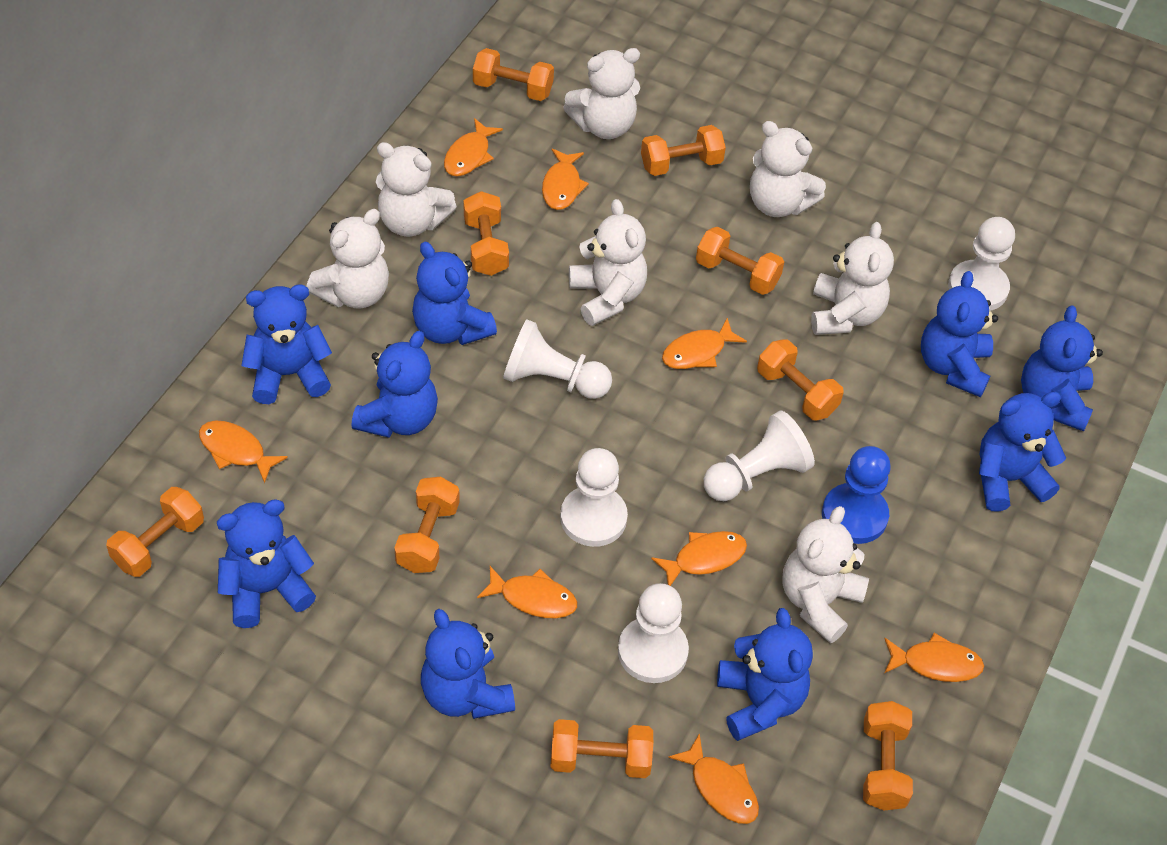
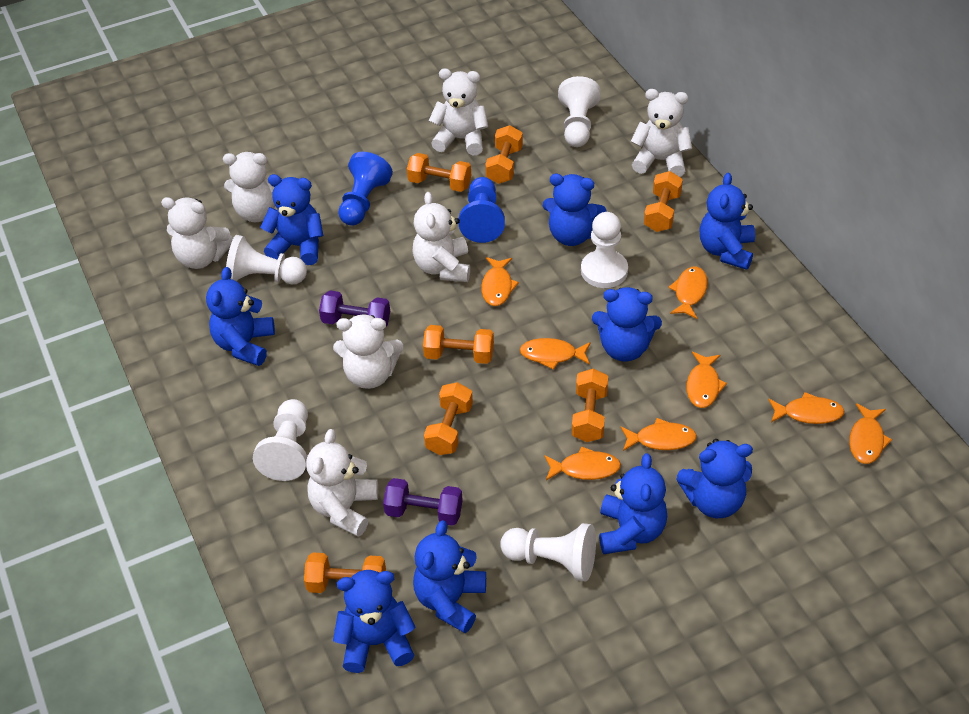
blue pawn: [822,446,891,544] = 1 -> [338,152,393,226] [459,177,505,243] = 2
orange dumbbell: [106,487,204,577] [394,477,460,573] [464,191,509,276] [473,48,554,101] [550,719,653,778] [641,125,726,176] [696,227,784,295] [757,339,844,420] [863,701,913,810] = 9 -> [304,552,386,593] [407,153,471,192] [423,325,494,364] [424,382,473,455] [485,125,523,184] [572,369,608,442] [644,171,683,232] = 7
purple dumbbell: none = 0 -> [319,291,390,327] [383,478,463,526] = 2

